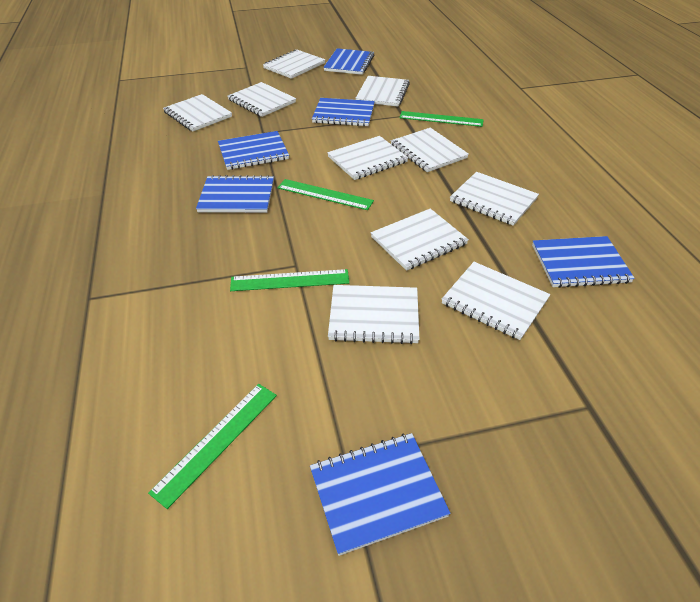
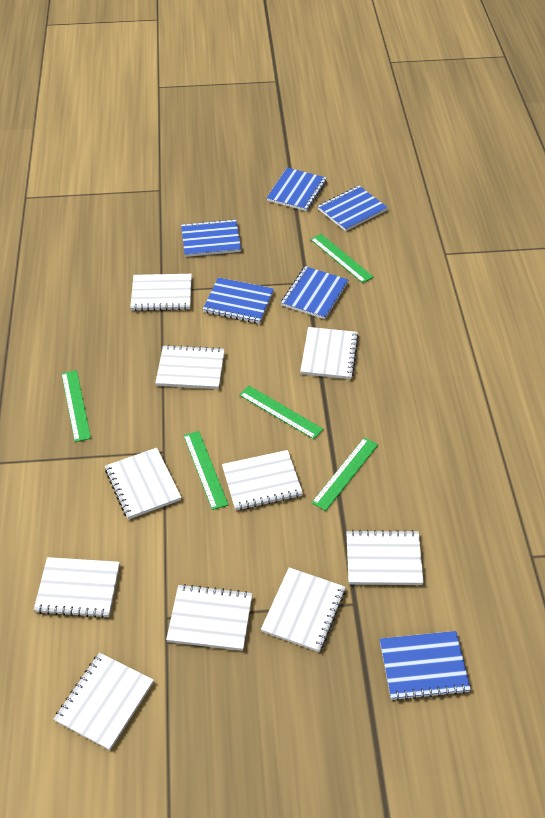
green ruler: [148,384,277,509] [230,269,349,291] [277,179,374,210] [399,111,484,127] = 4 -> [61,370,91,442] [183,431,229,510] [239,386,323,439] [310,234,373,283] [312,437,378,511] = 5

